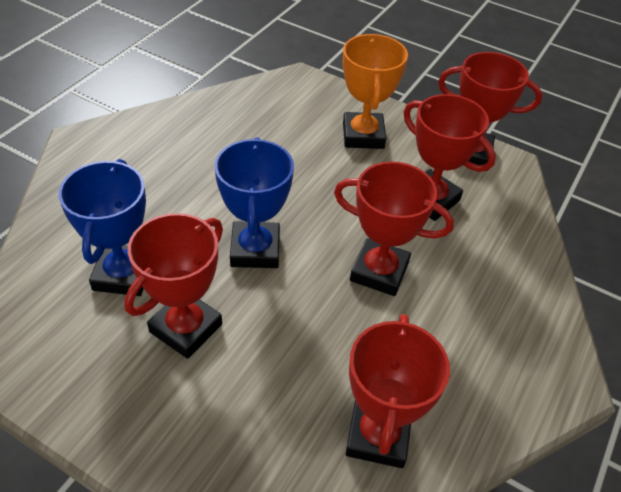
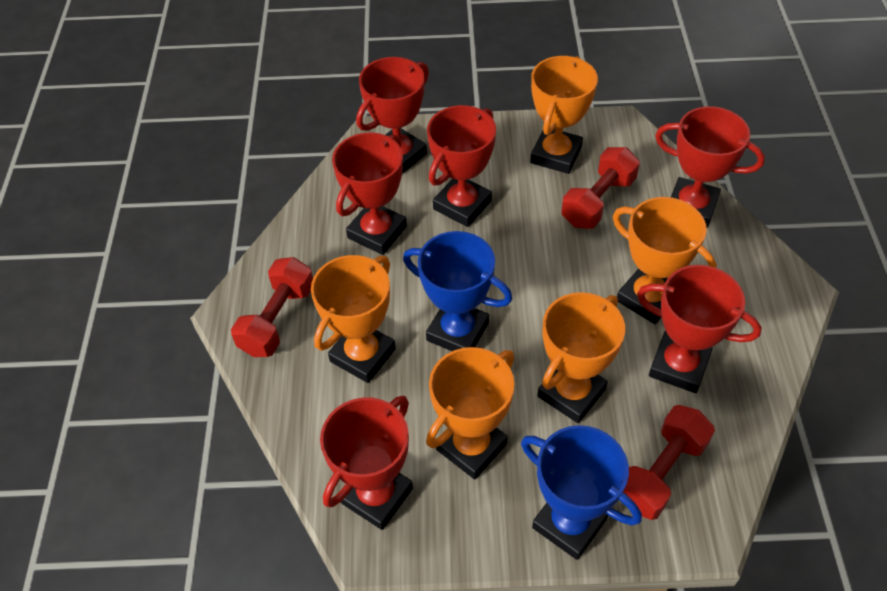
orange trophy: [343,34,408,149] = 1 -> [311,255,396,383] [426,347,514,479] [530,56,598,174] [537,292,625,423] [613,197,717,324] = 5
red dumbbell: none = 0 -> [231,257,313,357] [561,147,640,229] [623,405,715,520] = 3
red trophy: [124,213,223,359] [334,161,454,296] [346,314,450,468] [404,94,496,221] [438,52,542,165] = 5 -> [320,396,413,530] [332,133,407,255] [356,57,429,174] [427,105,496,227] [637,265,762,393] [655,106,765,228] = 6

